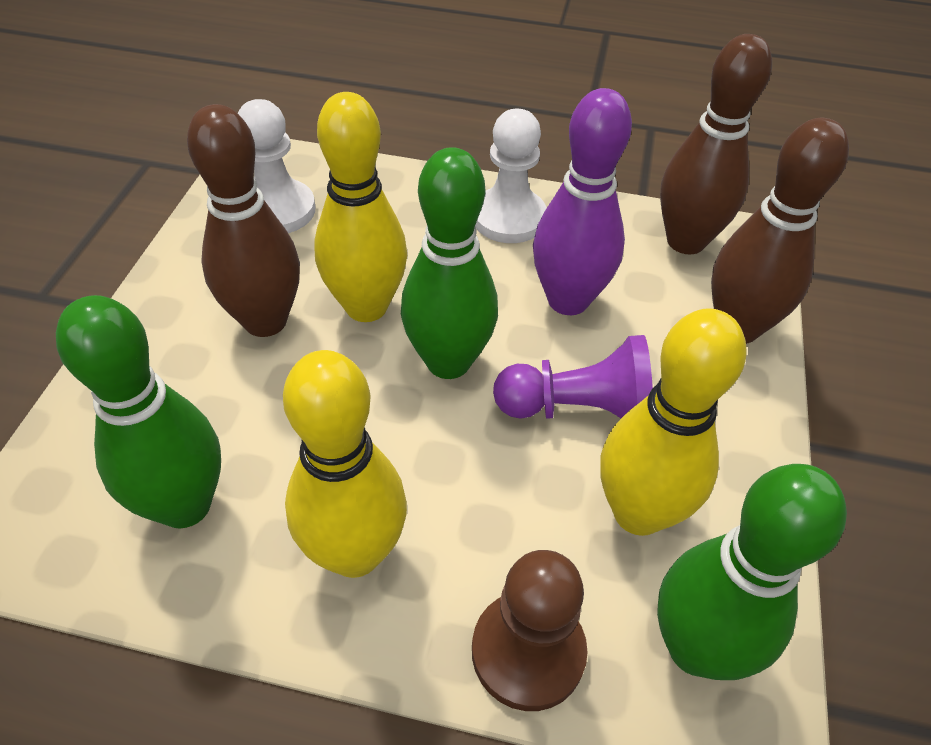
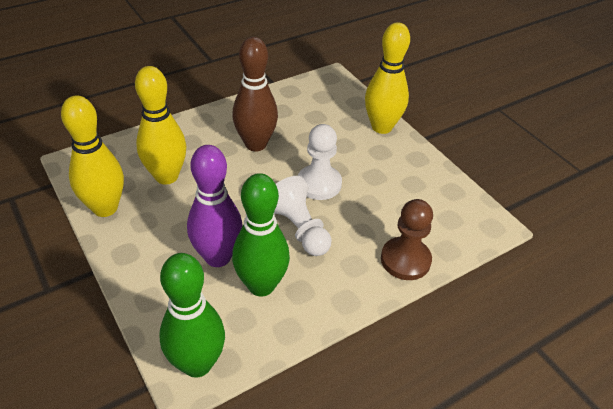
brown bowling pin: [187,104,300,337] [660,34,772,255] [711,118,849,344] = 3 -> [232,37,278,152] = 1
green bowling pin: [56,295,221,528] [401,147,498,379] [657,464,847,680] = 3 -> [159,253,225,378] [232,173,290,297] = 2
purple pawn: [493,335,653,419] = 1 -> none = 0

